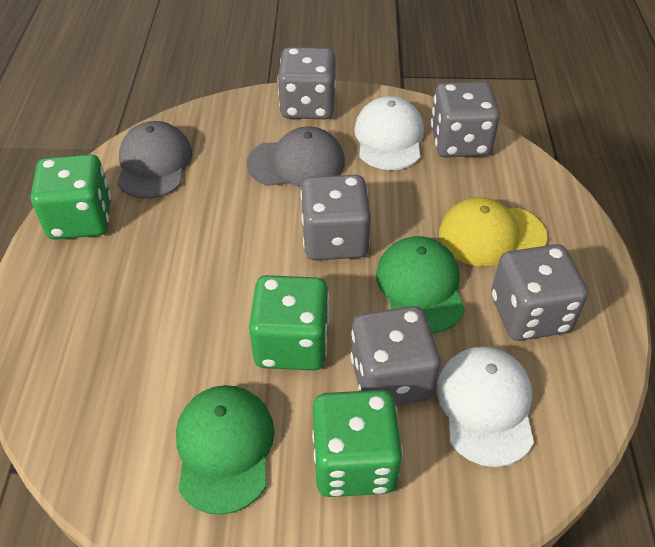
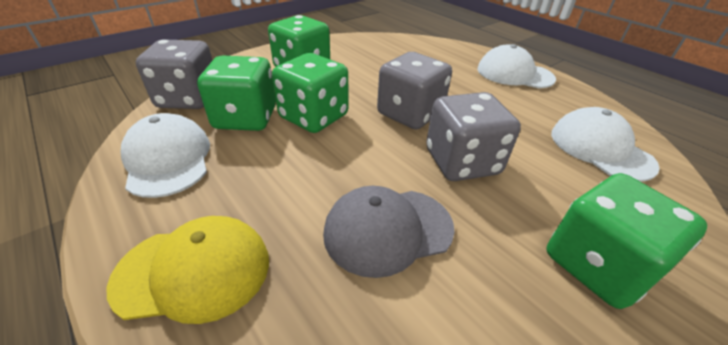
green cap: [176,385,274,515] [376,236,465,334] = 2 -> none = 0
green dice: [31,154,111,240] [249,275,329,370] [312,390,403,497] = 3 -> [197,55,276,131] [268,15,330,67] [272,53,348,133] [546,173,707,309] = 4
grey cap: [117,121,192,199] [246,127,345,187] = 2 -> [323,186,455,278] = 1
grey dice: [278,47,336,119] [301,175,371,260] [350,306,441,406] [431,81,500,158] [491,244,588,341] = 5 -> [136,39,213,109] [377,52,452,130] [426,92,521,181] = 3
white cap: [354,96,424,170] [437,346,534,467] = 2 -> [121,113,210,198] [478,44,556,89] [551,107,660,182] = 3

